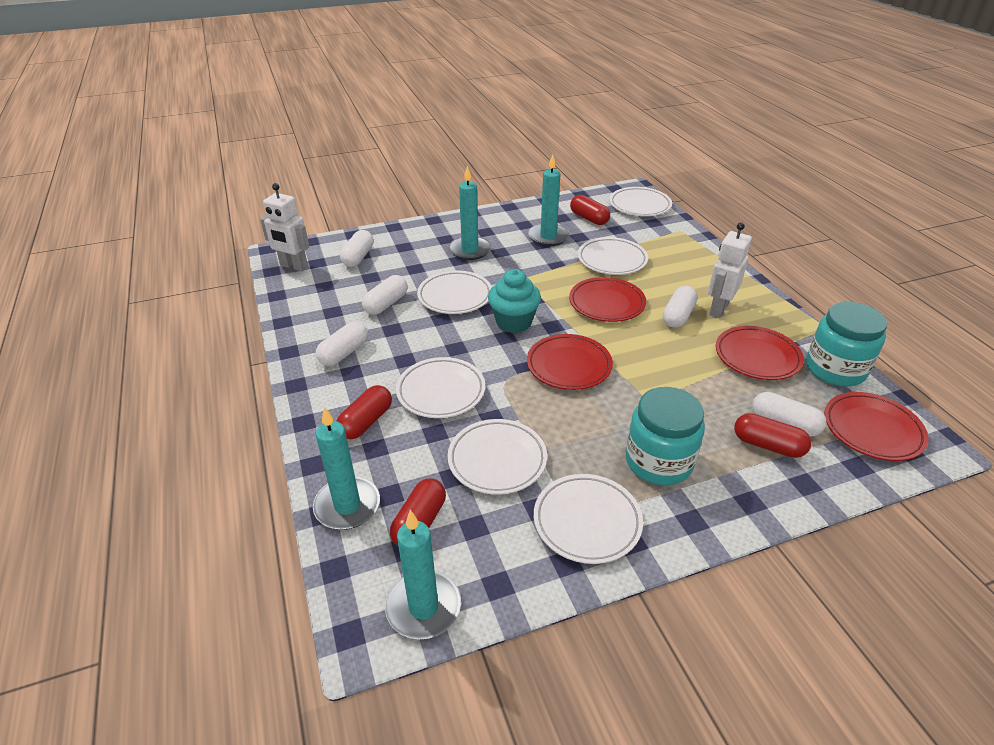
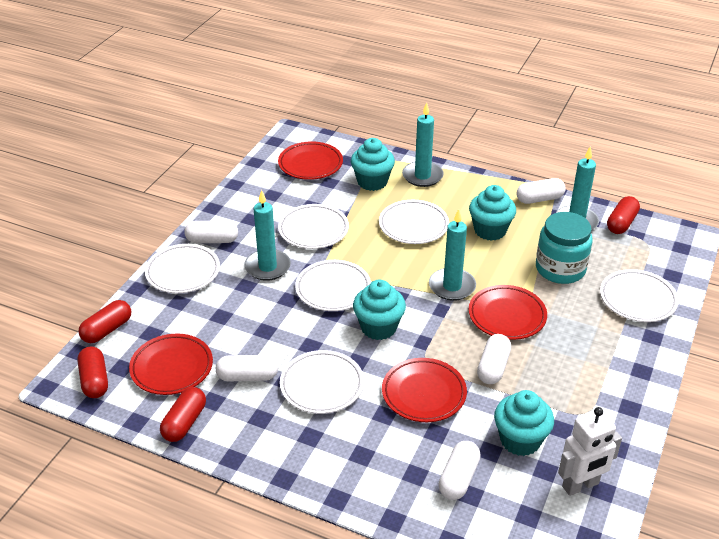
turquoise cupcake: [488,269,541,333] = 1 -> [351,138,395,191] [353,280,406,340] [469,185,516,241] [494,390,554,456] = 4
turquoise jar: [626,387,705,485] [806,302,887,387] = 2 -> [536,212,593,284] = 1
white robot: [260,183,309,271] [708,222,752,318] = 2 -> [558,407,622,496] = 1

